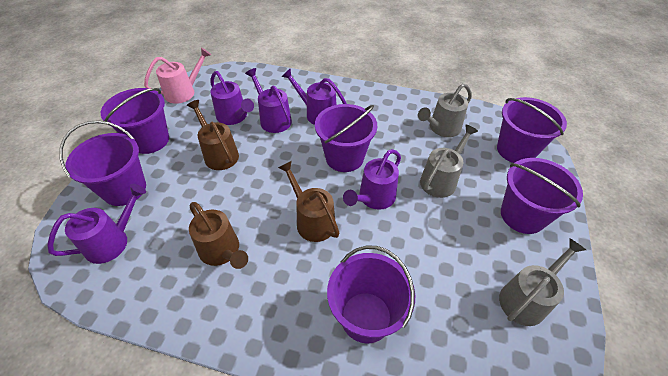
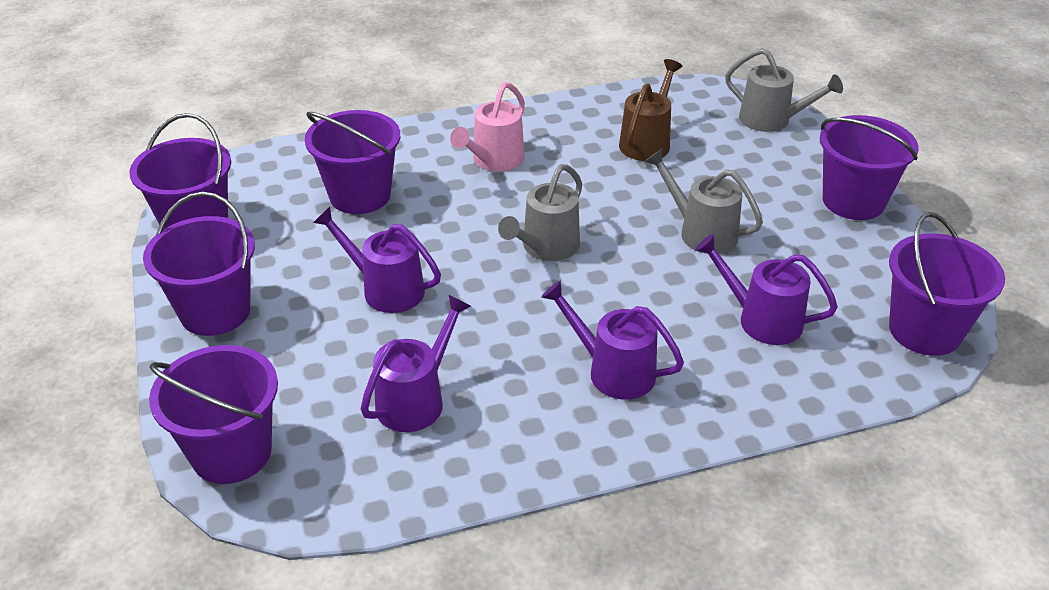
brown watering can: [187,100,239,170] [189,202,248,269] [278,161,340,242] = 3 -> [619,59,682,161] = 1
purple watering can: [47,184,146,264] [210,71,254,125] [245,68,292,133] [281,68,347,125] [343,149,401,210] = 5 -> [313,207,441,313] [361,295,471,432] [541,281,684,400] [695,234,838,345] = 4

